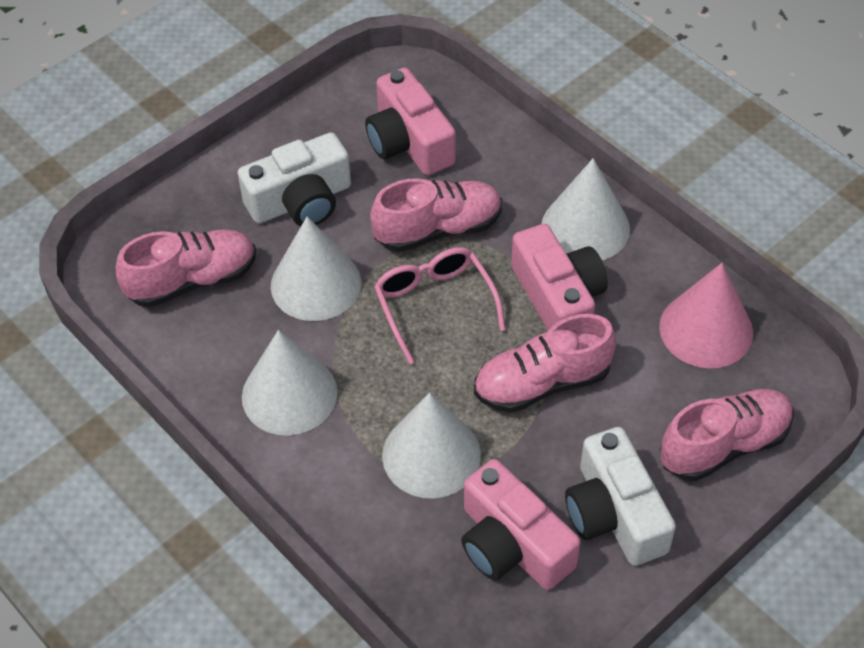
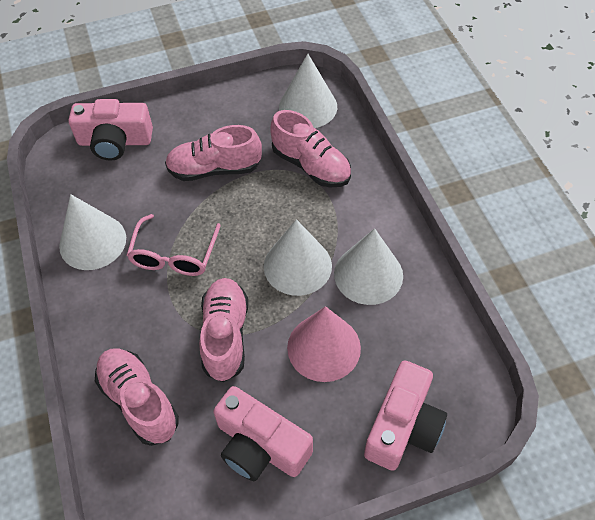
white camera: [238,132,351,226] [565,427,676,566] = 2 -> none = 0

